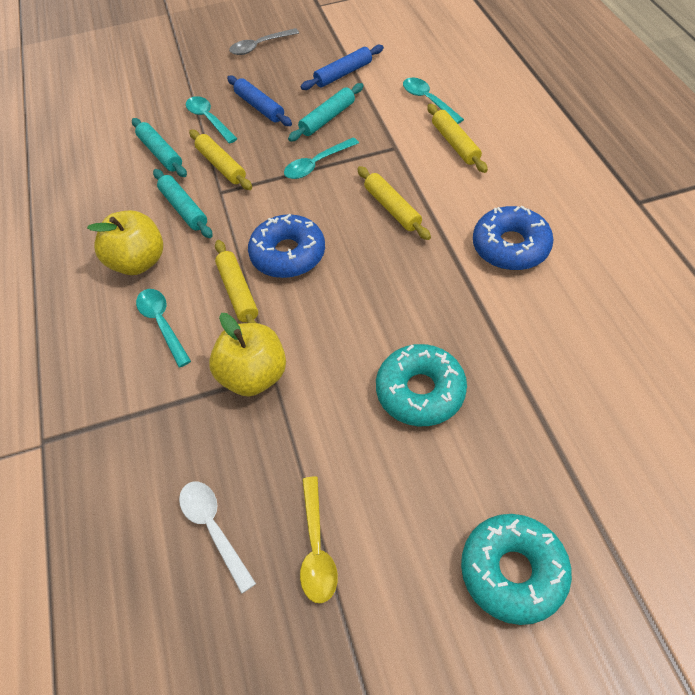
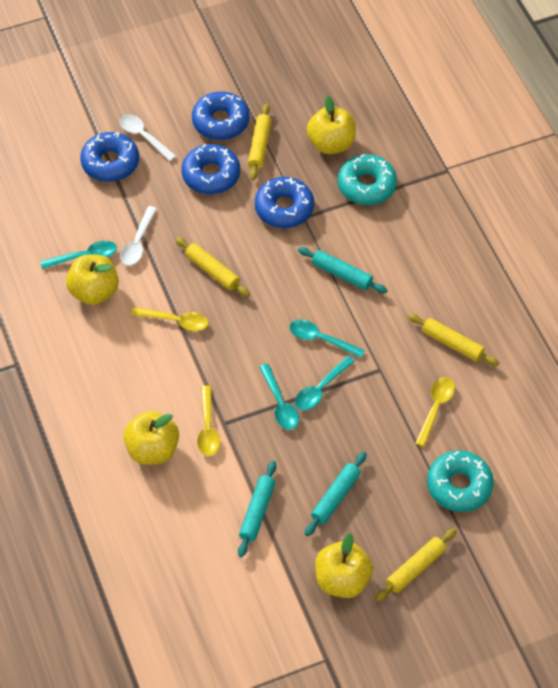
blue donut: [248,214,325,278] [473,206,554,270] = 2 -> [80,132,139,182] [182,144,240,194] [192,91,249,140] [255,177,314,228] = 4
blue rolling pin: [227,75,292,126] [301,45,384,90] = 2 -> none = 0
grey spoon: [229,28,299,55] = 1 -> none = 0
white spoon: [179,482,256,594] = 1 -> [119,114,176,161] [120,206,157,265] = 2
yellow apple: [87,210,163,275] [209,313,286,396] = 2 -> [66,255,119,305] [123,411,179,465] [307,96,356,154] [315,533,373,598] = 4
yellow spoon: [300,477,338,603] = 1 -> [131,307,208,331] [197,386,220,456] [415,377,455,447] = 3

